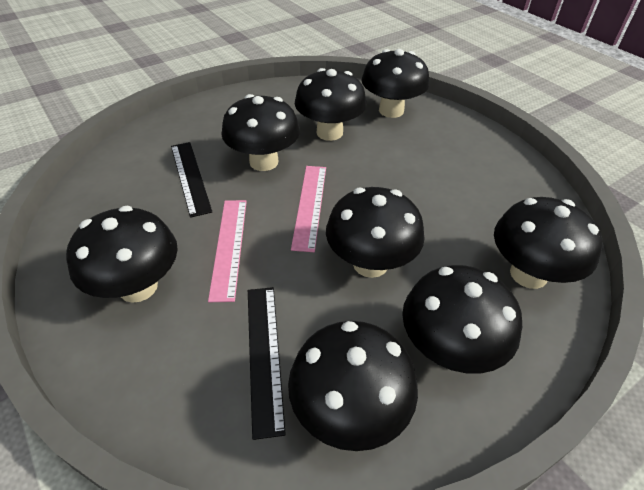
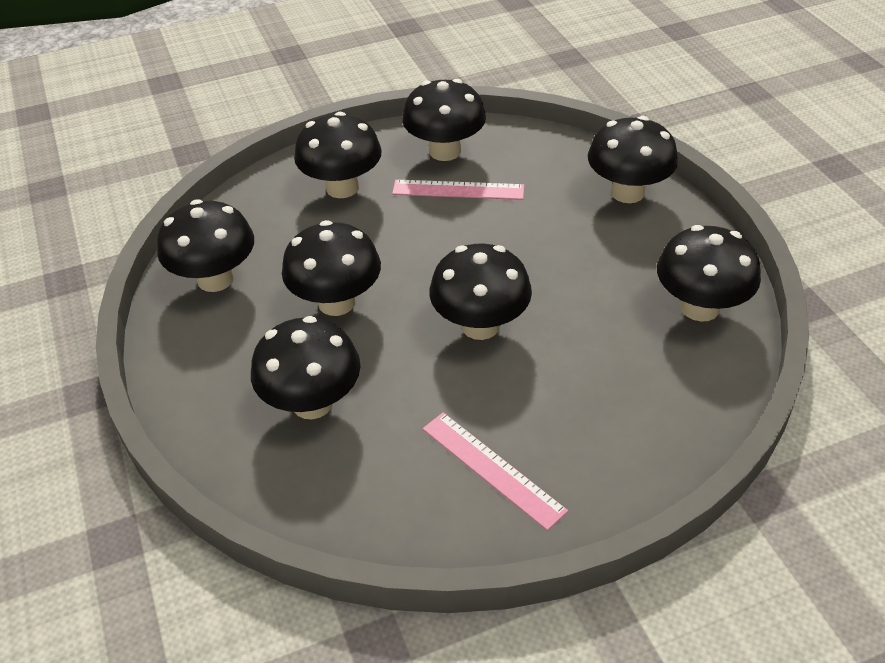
black ruler: [171,142,212,218] [248,287,286,440] = 2 -> none = 0

